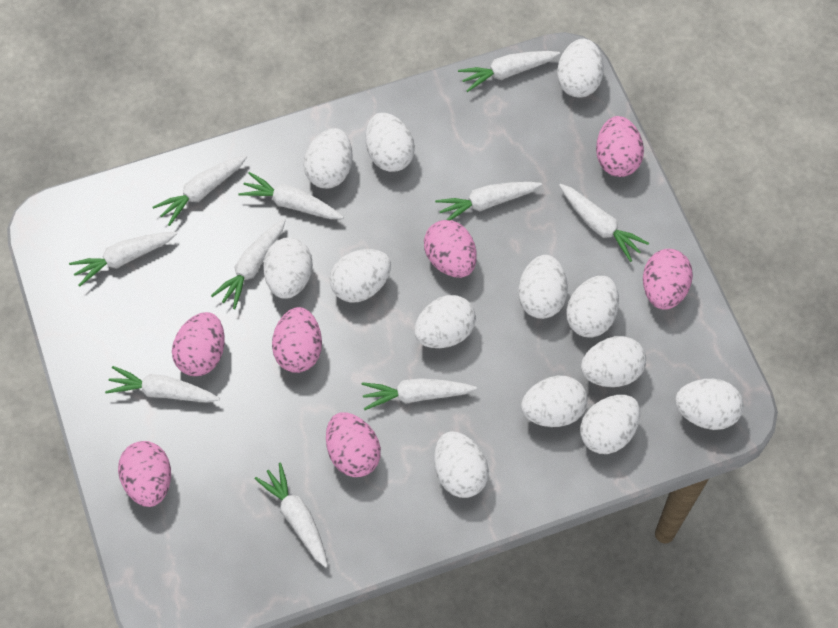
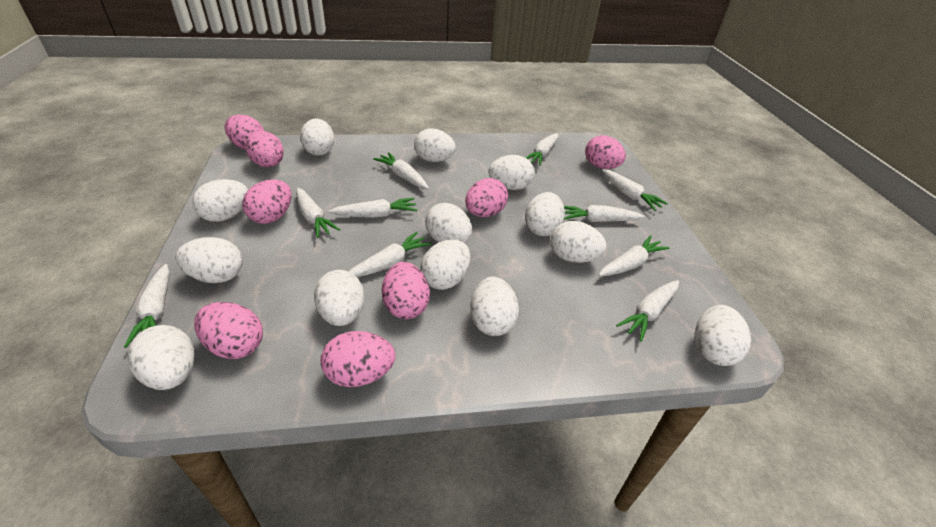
pink egg: [118,441,171,507] [172,312,225,376] [272,307,322,373] [326,412,381,477] [424,220,477,278] [596,116,644,177] [643,249,693,310] = 7 -> [194,302,263,359] [225,115,264,150] [242,179,292,224] [246,131,284,167] [321,331,396,387] [382,262,430,319] [465,178,508,217] [585,135,626,169] = 8

